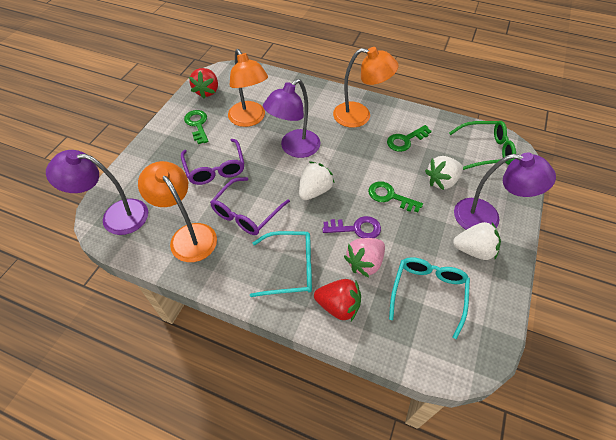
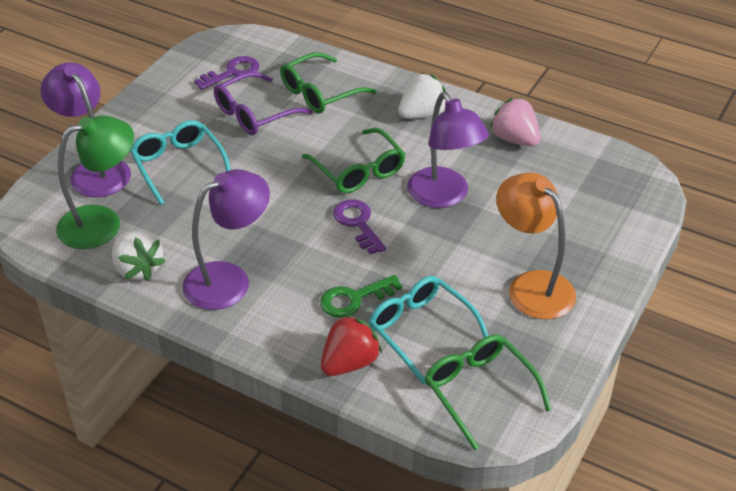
green glasses: [449,121,516,170] = 1 -> [280,52,377,113] [302,128,405,193] [424,335,551,450] = 3
green key: [184,110,209,144] [368,181,423,213] [387,125,432,152] = 3 -> [320,275,402,318] = 1
green lamp: none = 0 -> [56,115,134,249] = 1
orange lamp: [138,161,217,262] [228,49,268,127] [333,47,399,128] = 3 -> [496,172,576,319] = 1
purple glasses: [181,139,245,185] [210,177,290,235] = 2 -> [214,72,312,135] = 1
purple key: [322,216,381,238] = 1 -> [194,56,259,90] [333,199,386,255] = 2
red strawberry: [189,68,218,98] [314,279,361,321] = 2 -> [321,314,382,376] = 1
white strawberry: [299,161,334,200] [425,156,463,190] [453,222,501,260] = 3 -> [112,230,165,281] [398,73,446,119] = 2

